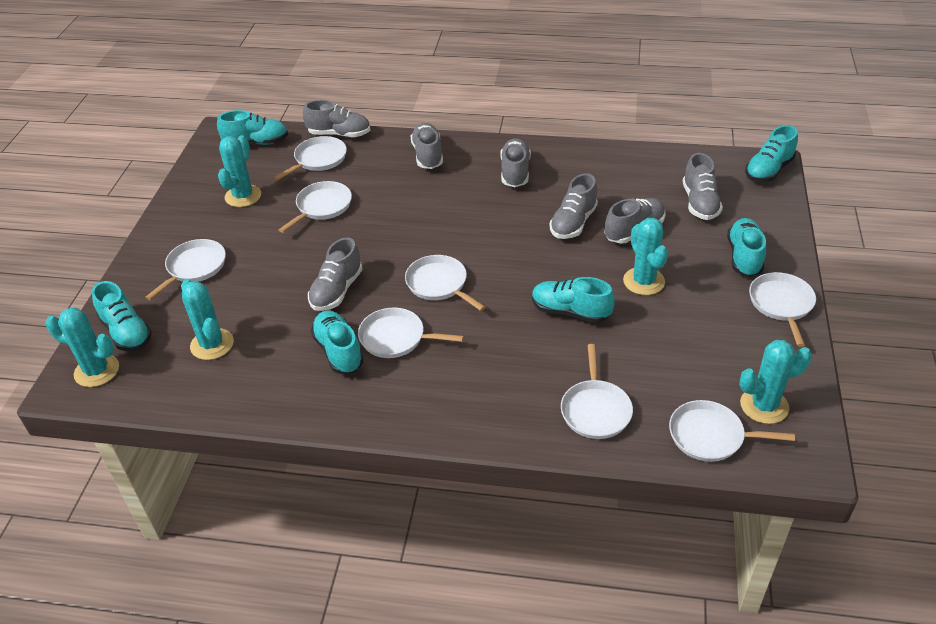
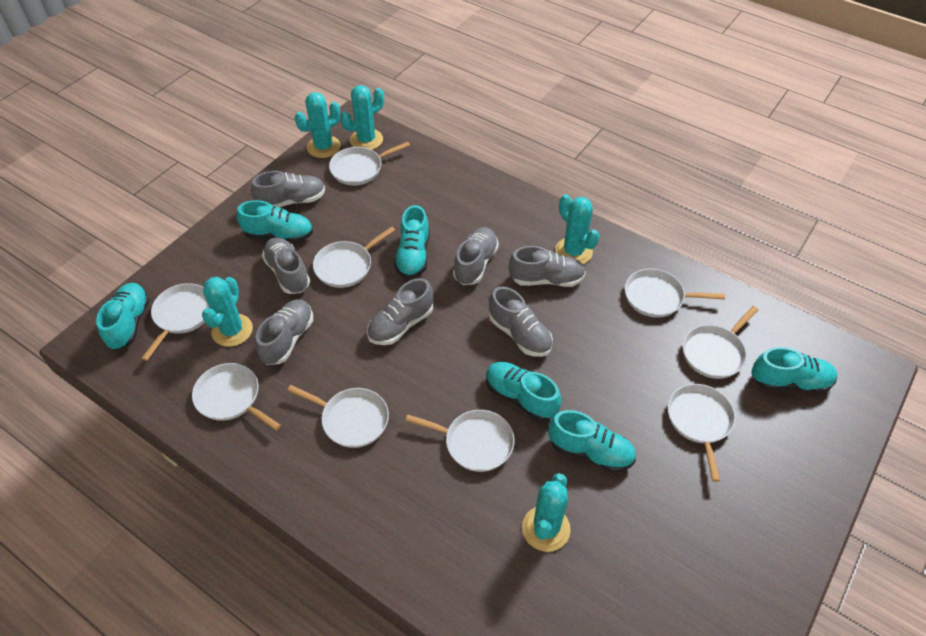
white pan: [145,239,226,300] [274,136,347,180] [279,181,352,233] [358,307,464,358] [405,255,485,311] [561,344,633,439] [669,400,795,462] [749,272,816,347] = 8 -> [141,283,209,361] [192,363,281,431] [287,385,389,448] [313,226,395,288] [329,142,410,186] [405,410,515,472] [625,269,725,318] [668,384,736,482] [683,306,758,379] = 9

